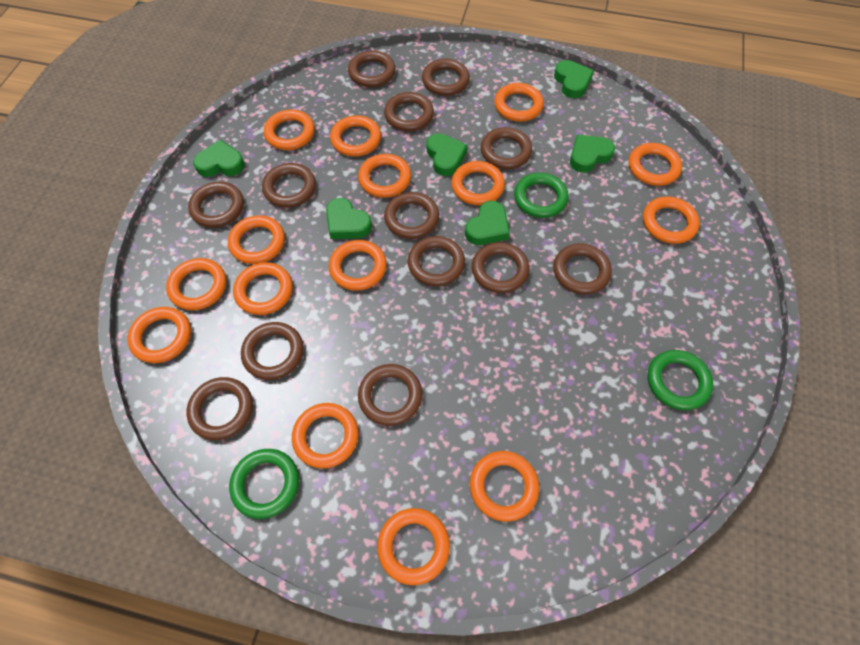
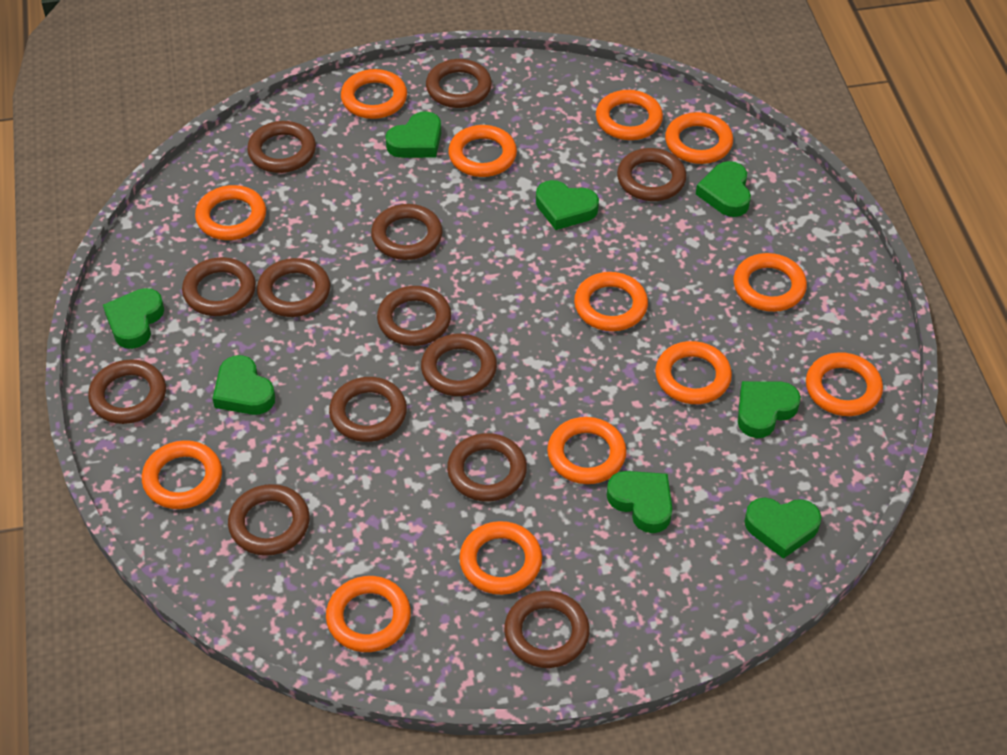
green heart: [193,140,245,177] [326,198,372,239] [427,133,467,176] [465,201,510,245] [554,60,594,98] [570,134,615,173] = 6 -> [103,288,164,349] [213,355,275,415] [385,111,441,158] [536,180,599,230] [607,471,672,533] [696,161,751,217] [738,381,801,438] [744,498,821,559] = 8
green ring: [229,449,299,519] [514,173,569,218] [648,350,713,410] = 3 -> none = 0
orange ring: [127,307,191,363] [166,258,226,310] [228,215,285,264] [233,262,293,315] [264,109,315,150] [292,403,358,468] [329,240,387,291] [330,115,381,157] [358,154,411,198] [377,508,450,585] [451,161,505,205] [470,451,539,522] [494,83,544,122] [629,143,682,186] [643,196,700,244] = 15 -> [142,440,222,509] [195,185,266,240] [326,576,411,652] [341,69,407,119] [448,125,517,177] [459,521,542,595] [547,417,626,484] [574,272,648,331] [596,90,663,140] [655,341,732,404] [665,112,733,164] [734,253,807,312] [806,352,883,416] = 13

